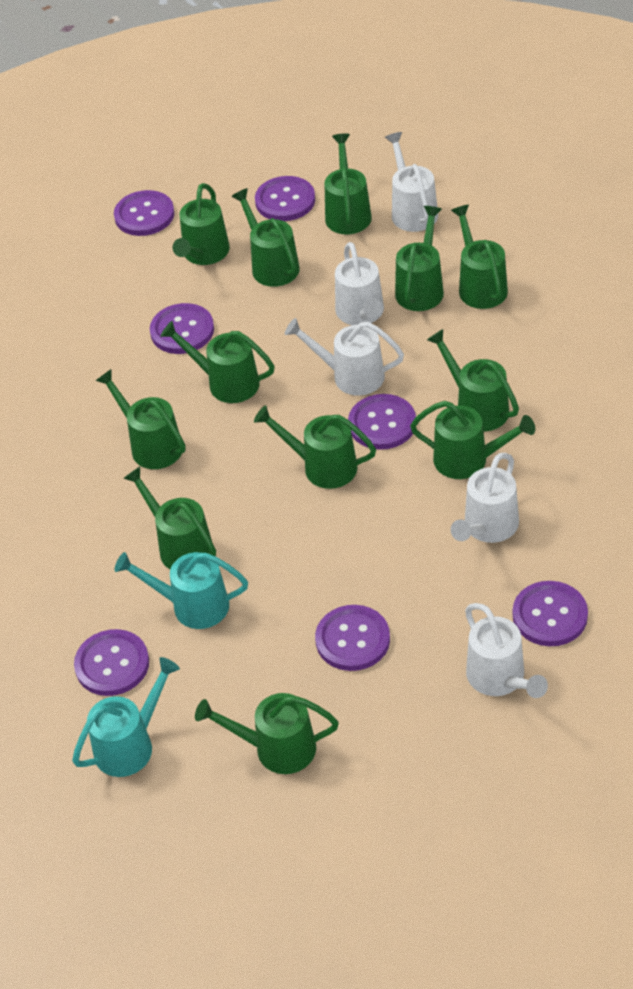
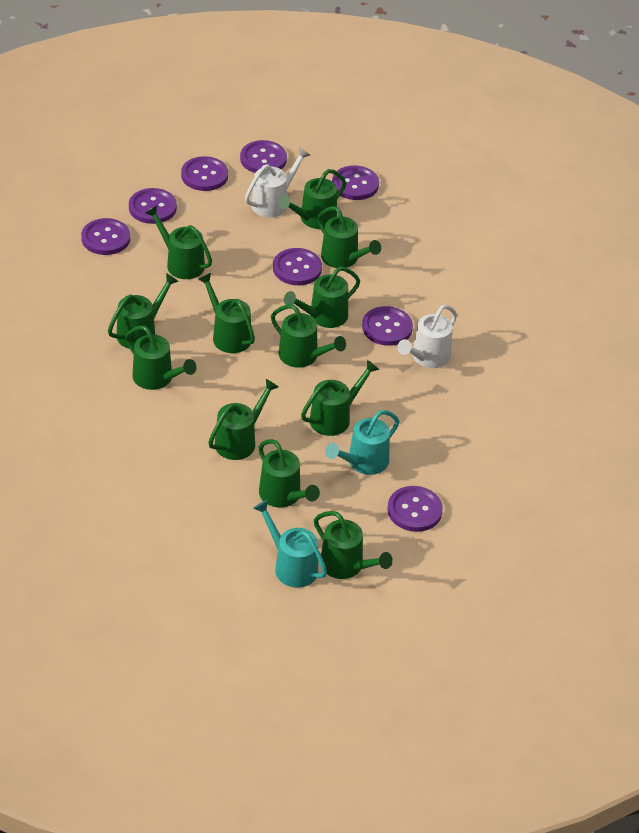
purple button: [74,629,149,696] [114,190,175,236] [150,303,214,354] [255,176,315,221] [315,605,390,671] [348,394,416,450] [513,581,588,646] = 7 -> [81,218,130,255] [129,188,177,224] [181,156,228,191] [240,140,287,173] [273,248,322,285] [332,165,379,200] [362,306,413,346] [387,486,443,532] = 8
white watering can: [285,318,404,396] [335,242,384,325] [385,132,438,232] [451,453,519,543] [465,603,548,698] = 5 -> [245,147,310,217] [397,305,457,368] = 2

